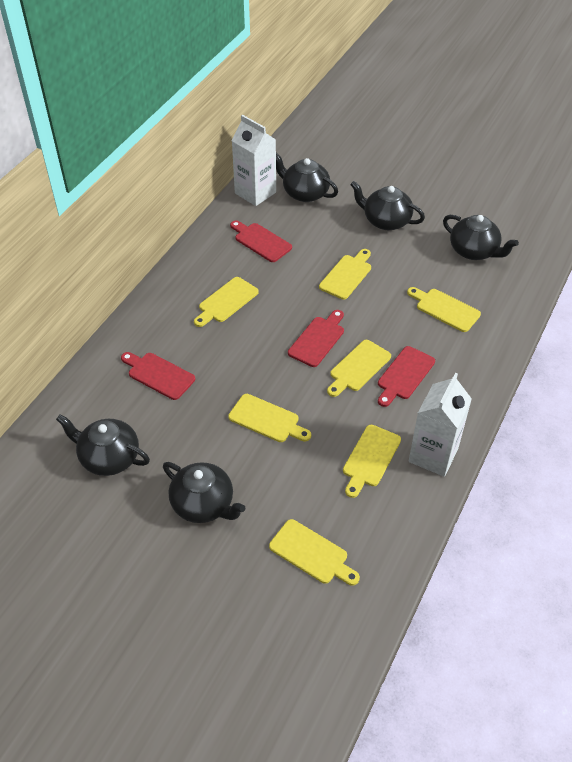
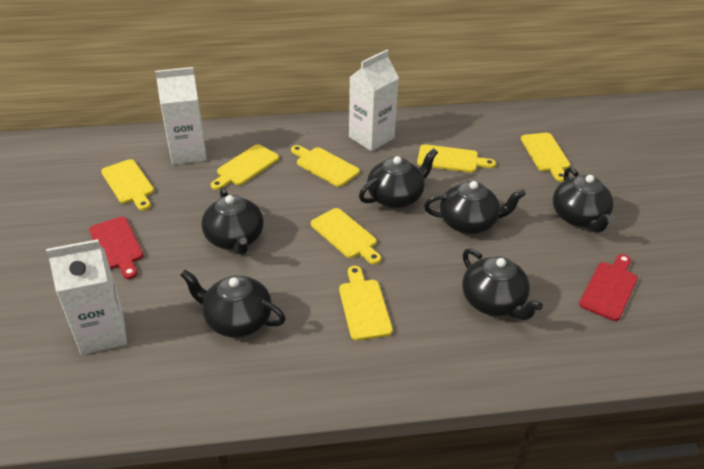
black teapot: [56,414,150,476] [163,462,245,523] [276,153,338,202] [350,181,425,230] [443,215,519,260] = 5 -> [180,270,286,338] [201,187,264,255] [359,148,438,208] [424,181,526,234] [462,248,543,320] [553,167,614,233] = 6
red cutting board: [121,352,195,400] [230,220,292,262] [288,310,344,367] [378,346,435,407] = 4 -> [89,217,143,279] [579,254,638,321] = 2
white carton: [232,115,276,206] [409,373,472,477] = 2 -> [46,239,127,355] [155,67,207,165] [349,50,399,151] = 3

